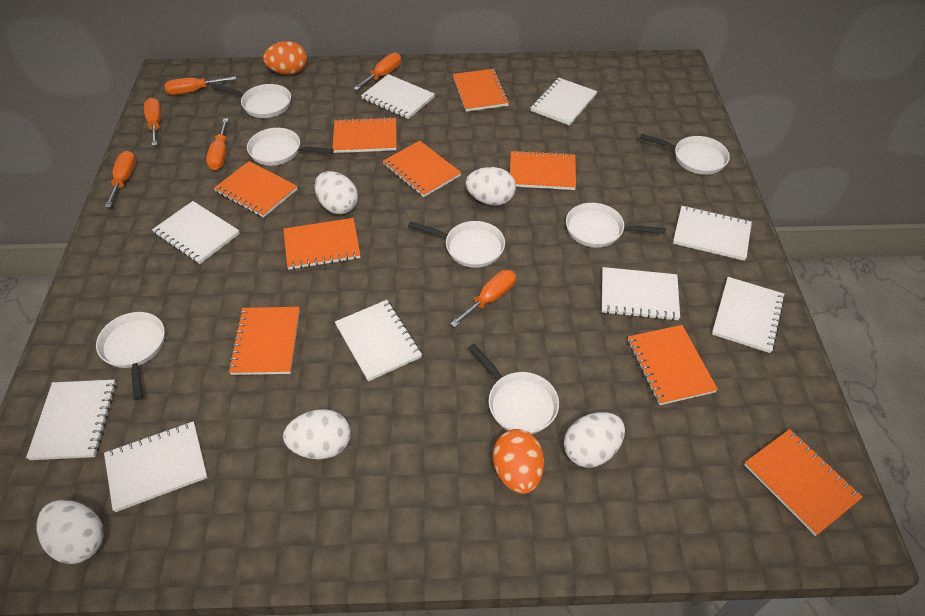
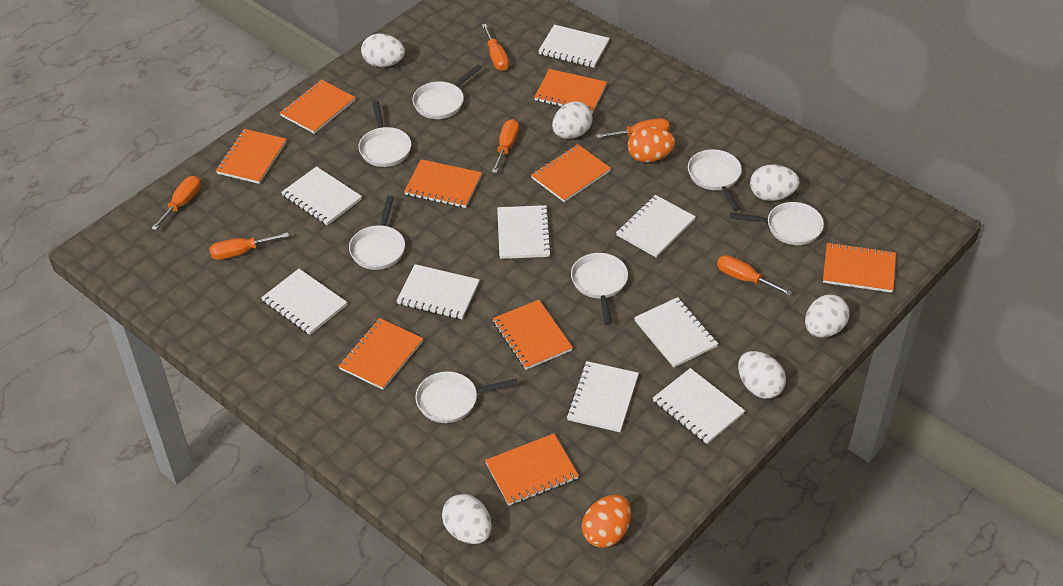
white egg: [37,500,104,564] [283,409,351,459] [315,171,358,214] [466,167,516,206] [564,412,625,468] = 5 -> [361,34,405,67] [442,494,492,544] [552,101,593,139] [738,351,786,399] [750,164,800,201] [805,294,850,338] = 6

